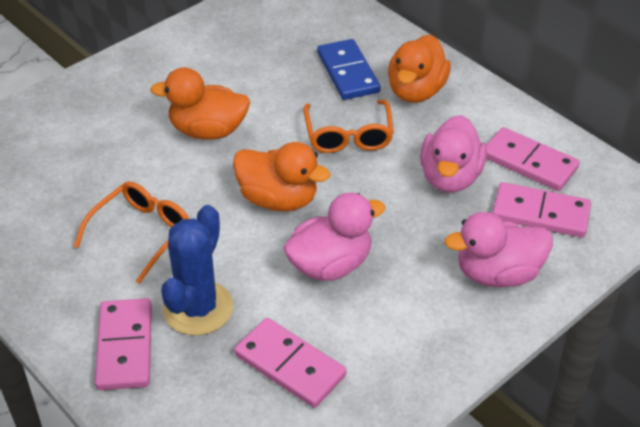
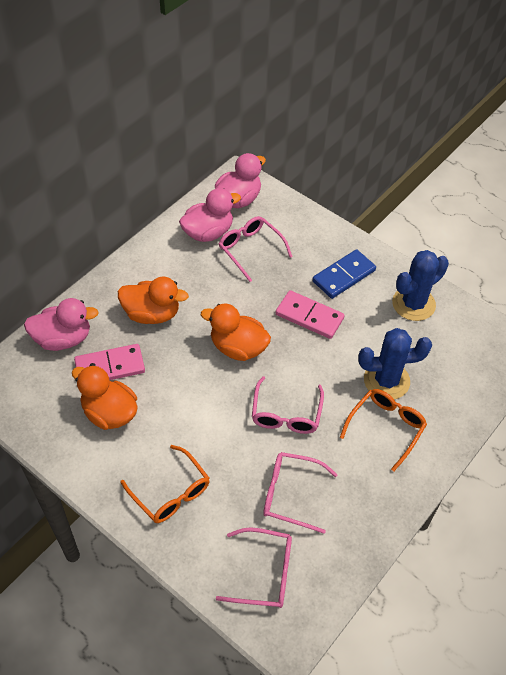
blue cactus: [161,205,233,335] = 1 -> [358,328,432,399] [392,250,449,321] = 2
pink domino: [95,298,152,390] [234,318,347,408] [486,127,580,191] [492,182,591,237] = 4 -> [74,344,145,380] [276,290,345,339] = 2
pink glasses: none = 0 -> [216,527,292,608] [219,216,293,282] [252,376,324,434] [263,452,338,534] = 4

